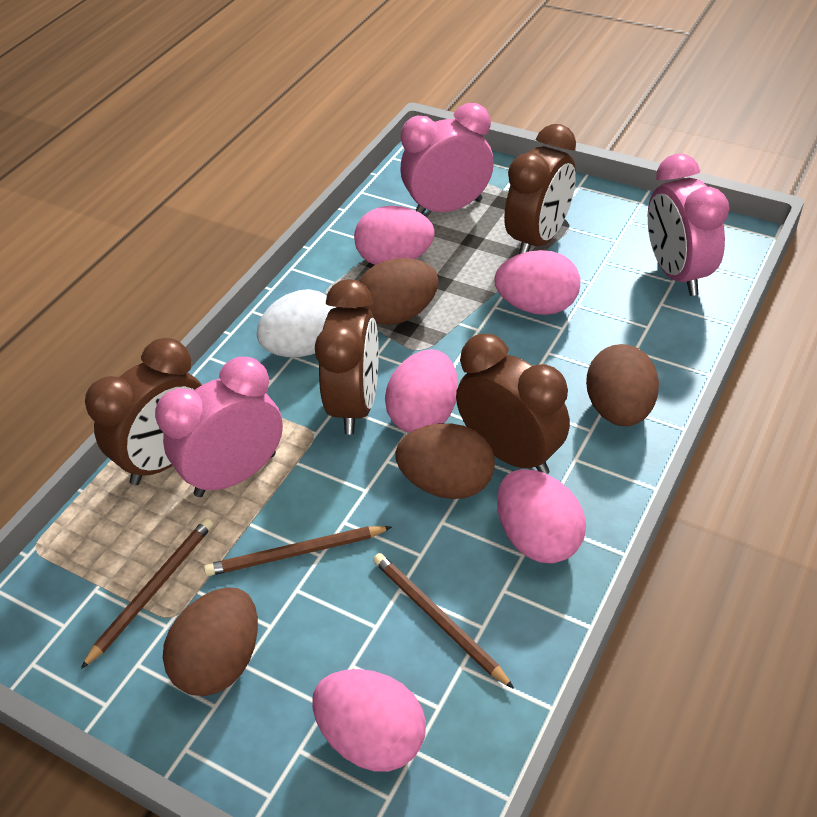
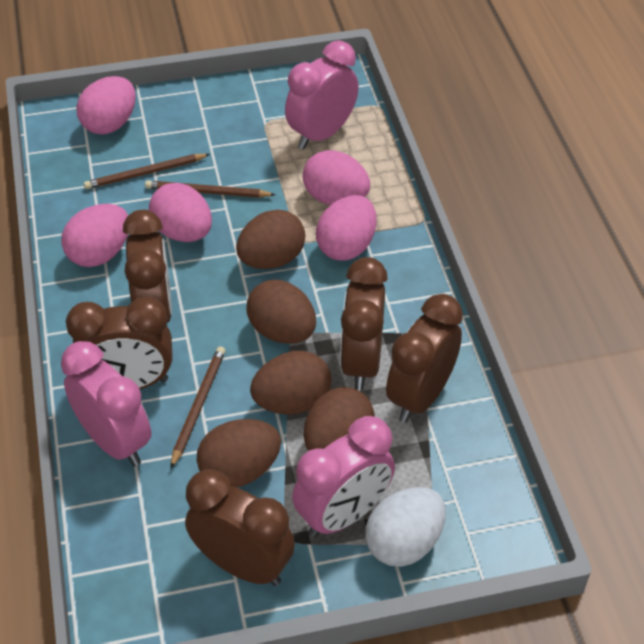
brown clock: [85,338,202,485] [315,279,379,435] [456,334,570,474] [504,124,576,254] = 4 -> [66,297,172,389] [123,210,172,323] [185,469,295,586] [340,257,388,390] [386,294,463,423] = 5
brown egg: [163,587,258,696] [359,258,439,325] [396,423,495,499] [586,344,659,426] = 4 -> [197,419,281,487] [236,209,305,269] [246,280,316,344] [250,351,331,415] [304,387,375,451] = 5

